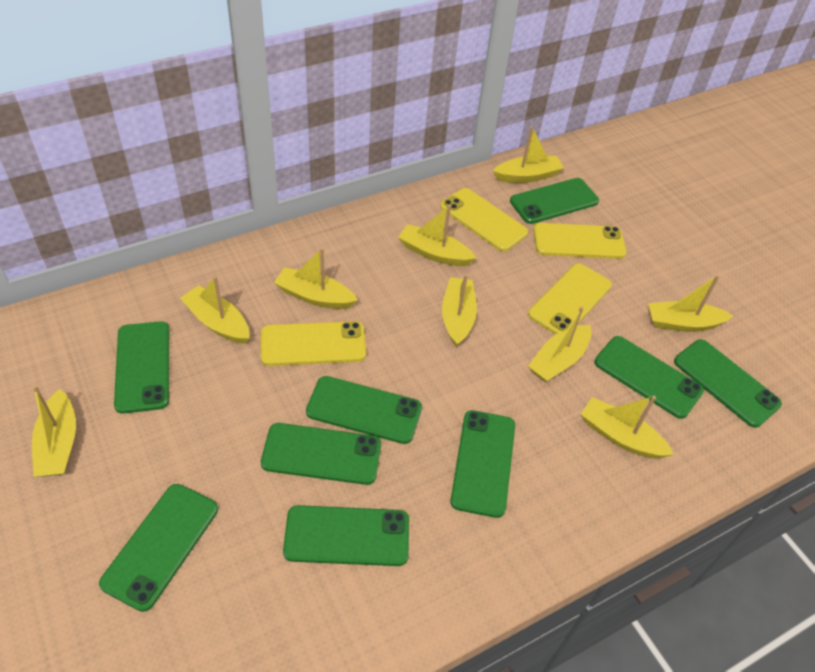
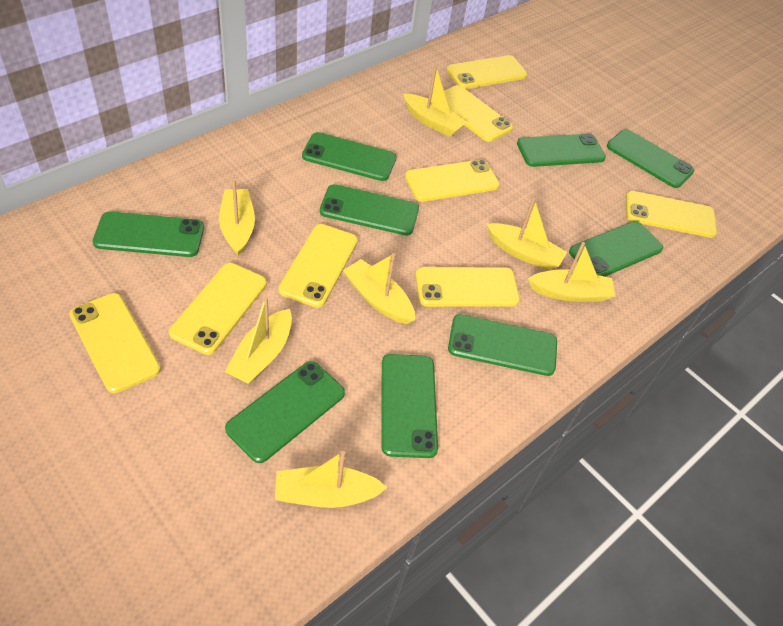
yellow boat: [32,385,76,477] [180,276,250,344] [274,248,358,309] [398,205,476,266] [442,274,477,347] [493,126,564,183] [528,306,591,383] [581,396,674,459] [648,275,733,332] = 9 -> [219,179,255,256] [225,296,292,384] [275,451,388,508] [343,253,415,324] [403,66,467,137] [487,198,567,270] [528,242,615,302] = 7
yellow phone: [261,321,366,366] [440,188,528,252] [528,263,612,335] [533,223,627,259] = 4 -> [69,293,161,393] [169,263,267,355] [279,224,358,308] [405,159,500,202] [415,267,520,307] [444,85,513,142] [447,55,527,89] [626,191,717,238] = 8

